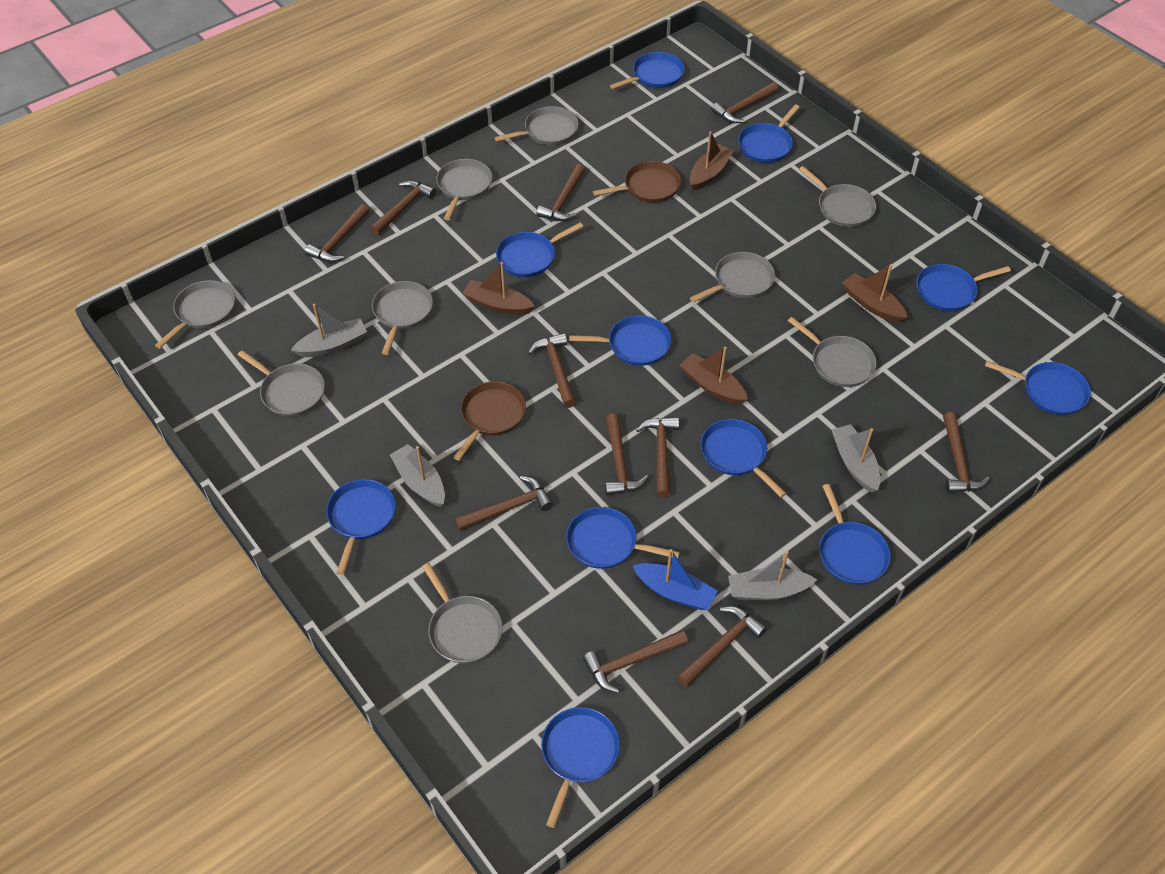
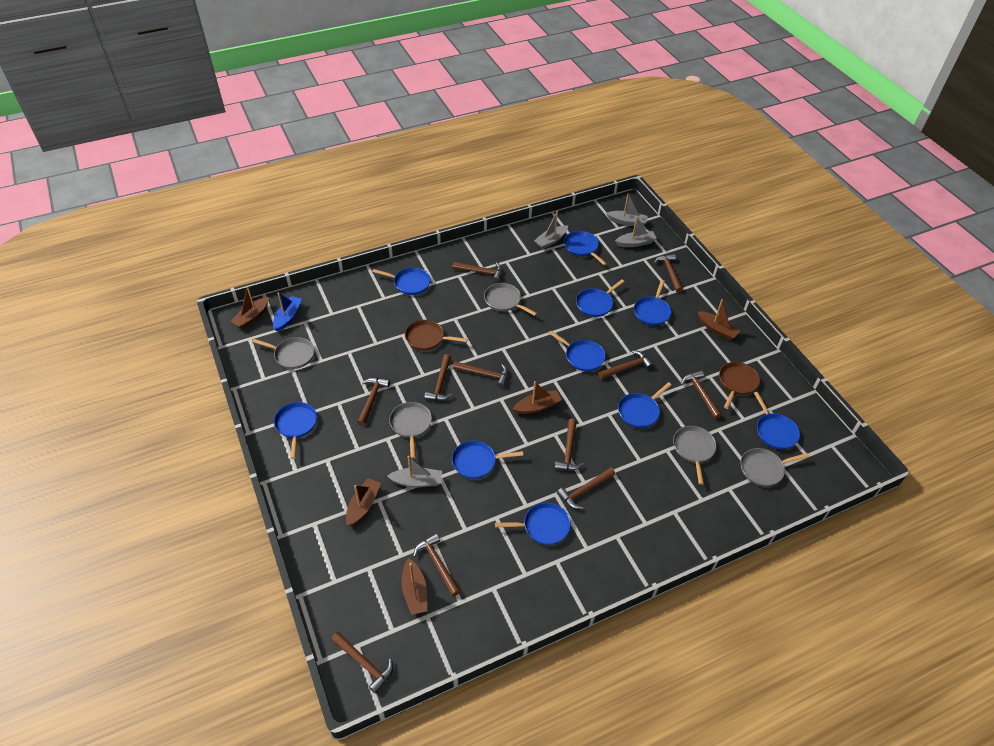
blue pan: [326,479,396,575] [496,222,583,277] [541,707,620,828] [566,507,680,569] [569,315,671,366] [610,52,685,89] [700,419,787,497] [738,105,800,163] [819,484,891,585] [916,264,1011,311] [985,361,1091,415] = 11 -> [274,402,317,459] [372,267,431,295] [452,441,523,479] [495,503,571,545] [549,331,605,371] [564,231,607,265] [576,279,625,317] [618,382,672,428] [634,280,671,326] [754,392,800,449] = 10
brown boat: [462,262,535,315] [680,347,748,404] [690,131,734,190] [842,264,908,323] = 4 -> [231,286,269,328] [346,478,381,526] [401,558,427,615] [513,381,562,414] [698,299,741,340] = 5
grey pan: [155,280,235,349] [238,350,325,417] [372,281,433,355] [422,563,502,663] [436,159,492,220] [494,106,579,145] [690,252,775,302] [788,317,877,387] [799,166,876,227] = 9 -> [252,337,314,369] [389,402,432,458] [484,283,537,316] [673,426,716,485] [741,448,809,486] = 5

